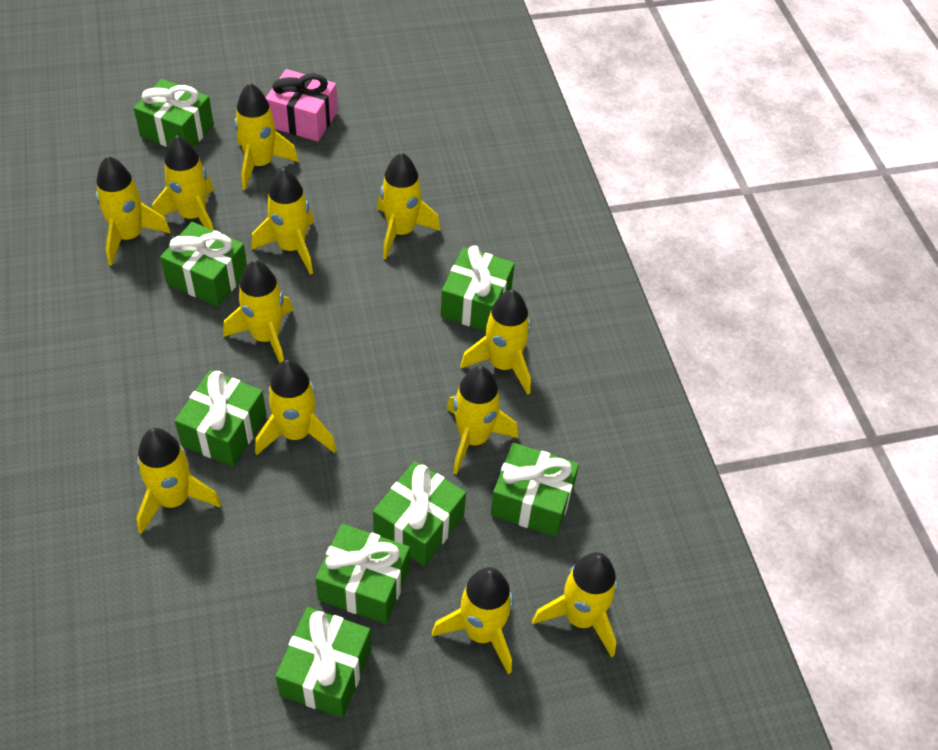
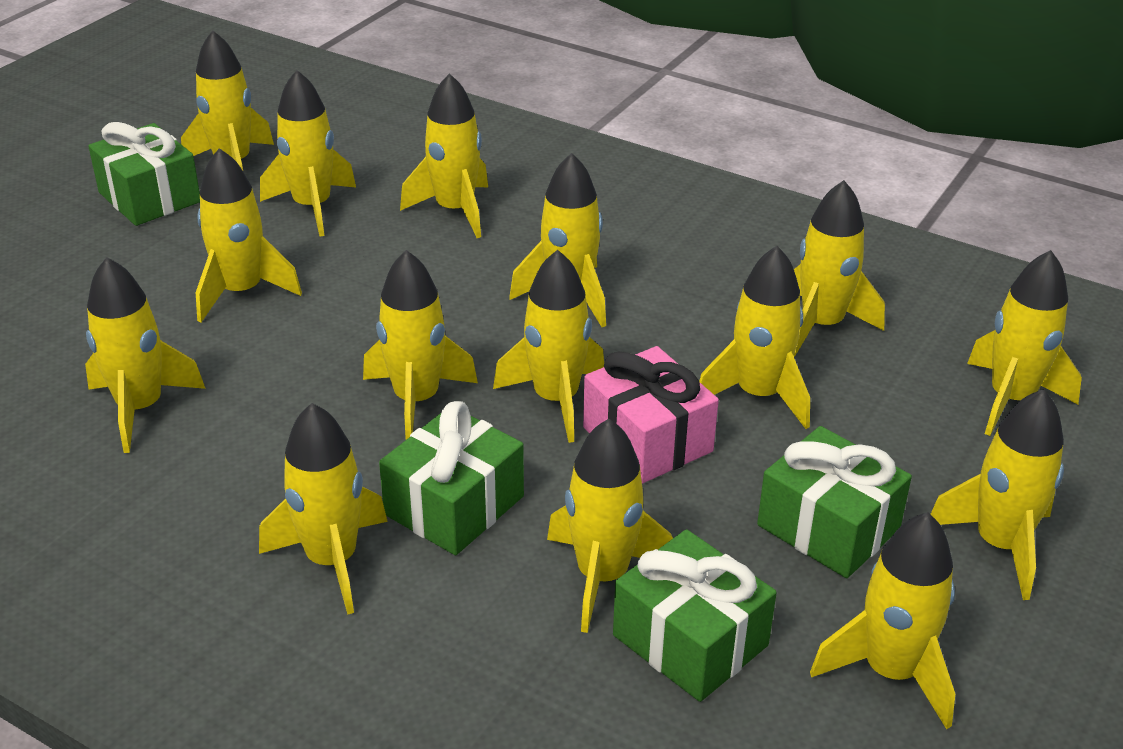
green gift: [134,79,214,148] [160,222,247,307] [175,370,267,467] [275,607,371,718] [316,524,410,624] [373,461,466,566] [441,245,515,331] [490,443,579,537] = 8 -> [88,122,200,226] [379,401,524,555] [613,529,777,702] [757,426,912,578] = 4
yellow rocket: [96,156,171,266] [136,428,221,534] [152,135,214,231] [223,260,293,363] [234,83,299,190] [251,168,314,275] [255,360,336,455] [377,152,440,259] [432,567,513,674] [447,366,518,474] [460,290,531,395] [532,552,618,658] = 12 -> [85,257,206,453] [181,30,274,170] [196,148,302,322] [259,403,388,615] [260,70,356,237] [363,250,478,440] [400,73,488,238] [493,250,604,443] [509,153,606,327] [547,419,673,633] [699,246,810,429] [794,180,885,357] [810,512,955,729] [930,389,1064,600] [967,250,1082,436] = 15

